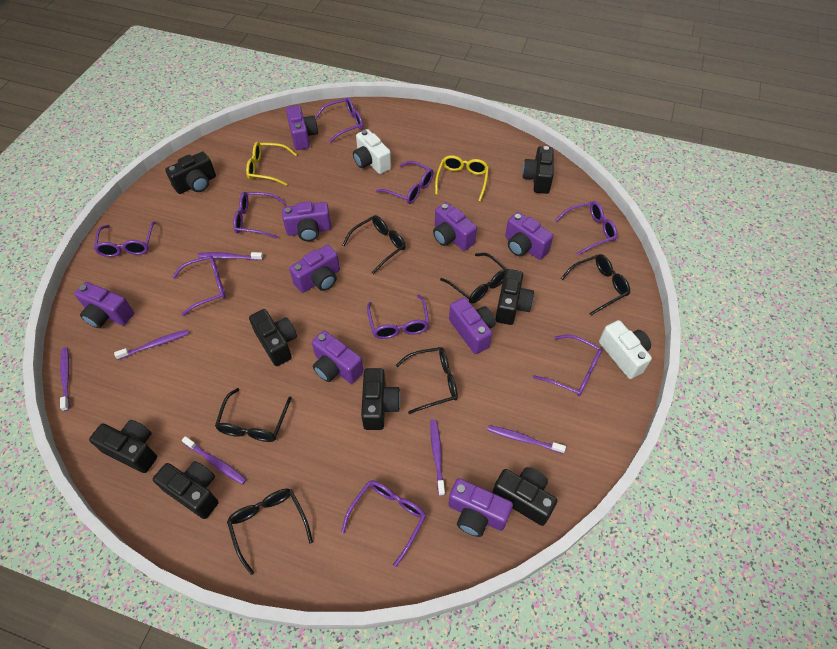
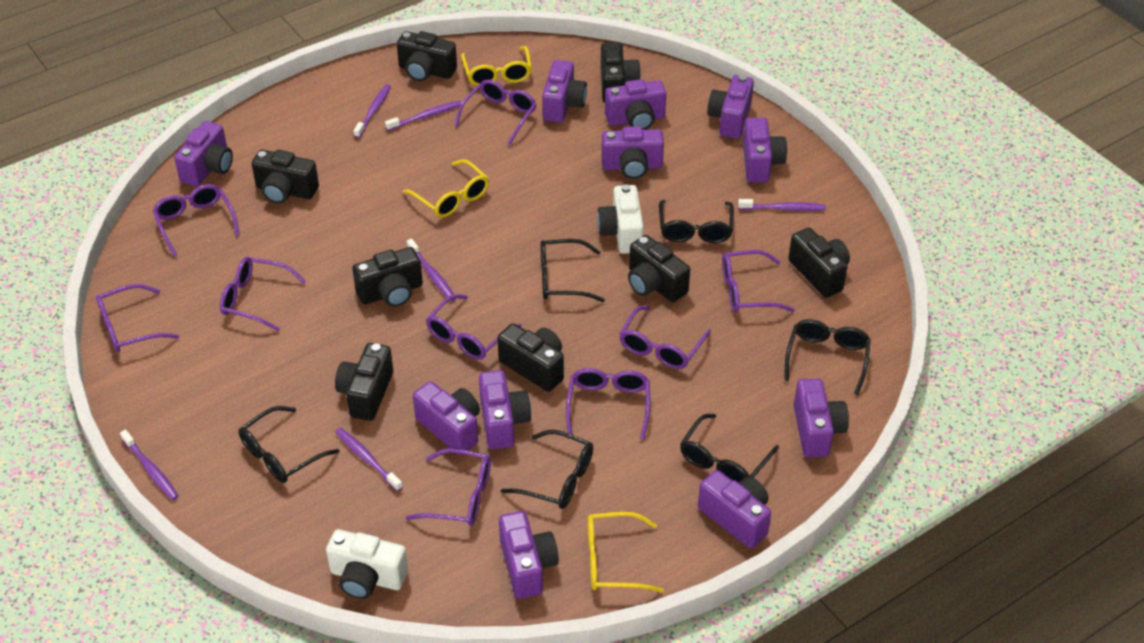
purple camera: [75,282,134,328] [282,201,331,241] [286,105,318,150] [289,245,340,293] [312,331,364,384] [433,202,477,251] [448,478,513,537] [449,297,495,354] [505,212,553,260] = 9 -> [174,121,233,187] [413,381,480,455] [479,370,531,449] [499,511,559,599] [542,60,587,122] [601,126,664,179] [605,79,666,130] [698,470,771,548] [707,75,754,139] [743,118,787,182] [794,378,849,458] = 11
yellow glasses: [246,142,297,186] [435,155,489,202] = 2 -> [403,159,489,218] [461,46,532,86] [588,512,664,593] = 3

